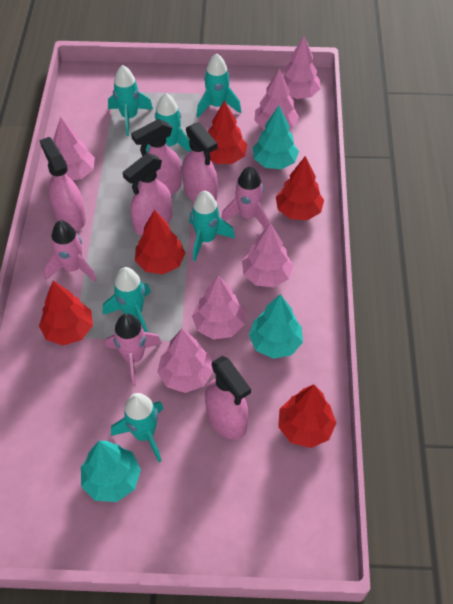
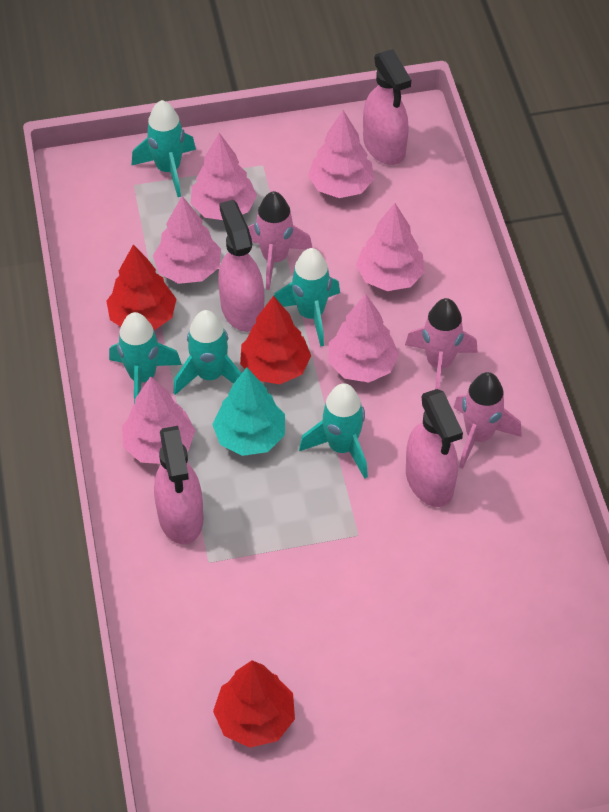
pink spray bottle: [39,137,86,231] [123,153,172,236] [131,119,182,196] [182,122,218,202] [205,356,251,440] = 5 -> [154,426,203,544] [218,200,264,332] [363,49,411,165] [406,389,463,507] = 4
red tree: [39,281,93,346] [135,210,186,274] [208,101,247,164] [276,156,324,220] [278,384,336,448] = 5 -> [106,244,176,330] [213,660,295,748] [240,296,311,384] = 3
turquoise rocket: [103,267,151,332] [108,65,153,136] [111,393,164,462] [146,93,191,153] [189,191,235,261] [197,53,241,118] = 6 -> [109,312,182,404] [131,100,196,197] [173,310,242,395] [274,248,340,347] [299,383,368,479] = 5
turquoise tree: [81,441,141,502] [249,294,303,359] [253,106,299,169] = 3 -> [212,368,285,456] = 1

